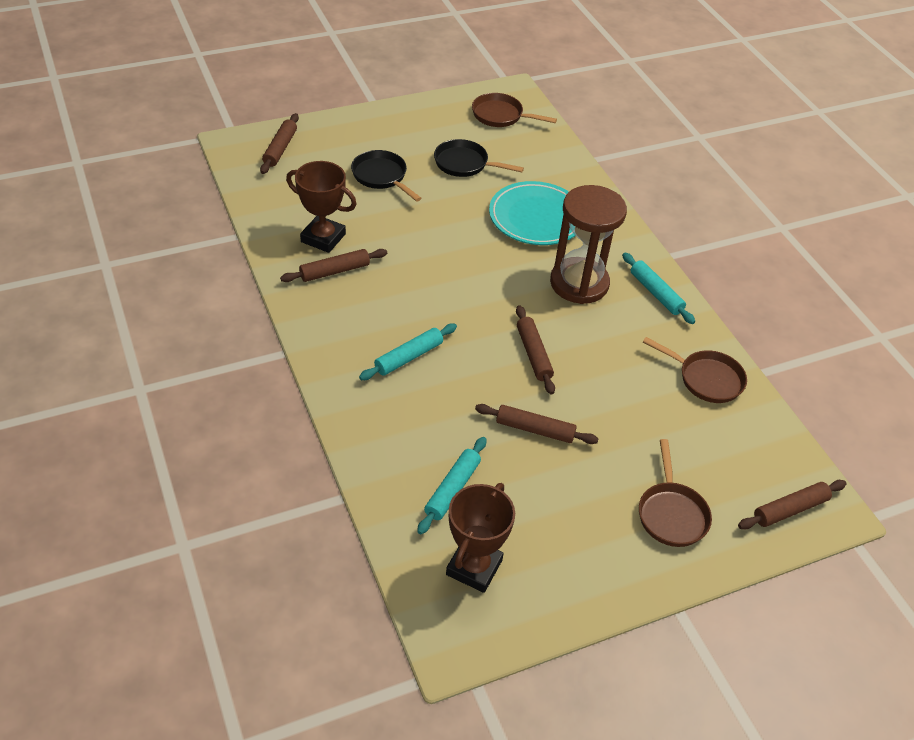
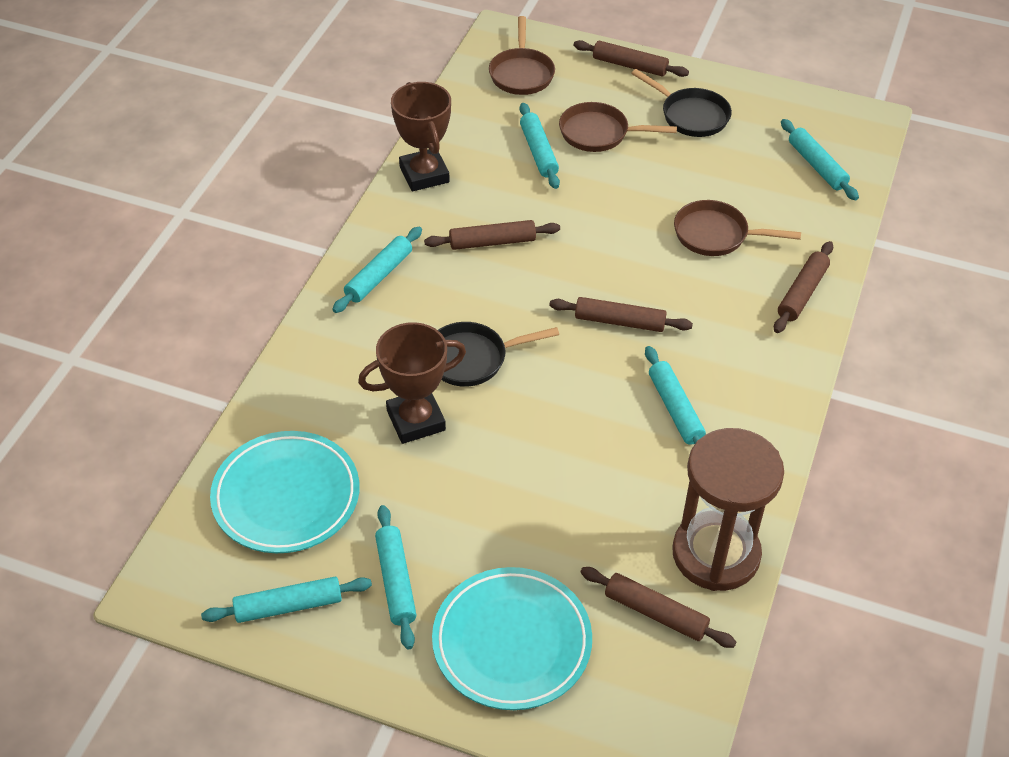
turquoise plate: [489,181,575,245] = 1 -> [210,431,359,553] [432,567,592,710] = 2
turquoise rolling pin: [359,324,457,380] [417,437,486,535] [622,253,695,324] = 3 -> [201,577,372,623] [332,227,422,313] [375,505,416,649] [519,103,560,189] [645,346,706,445] [781,119,859,201] = 6

